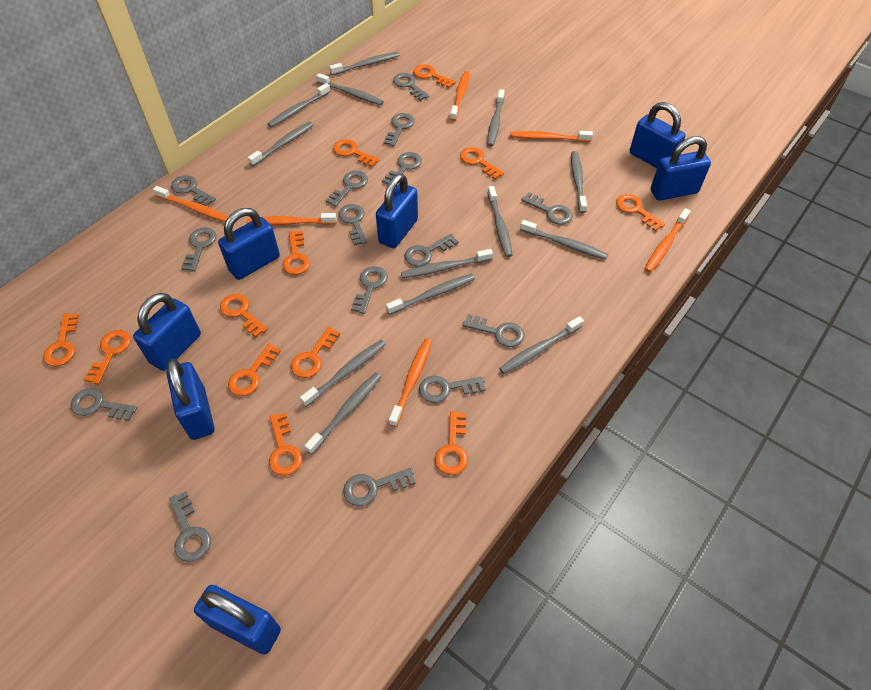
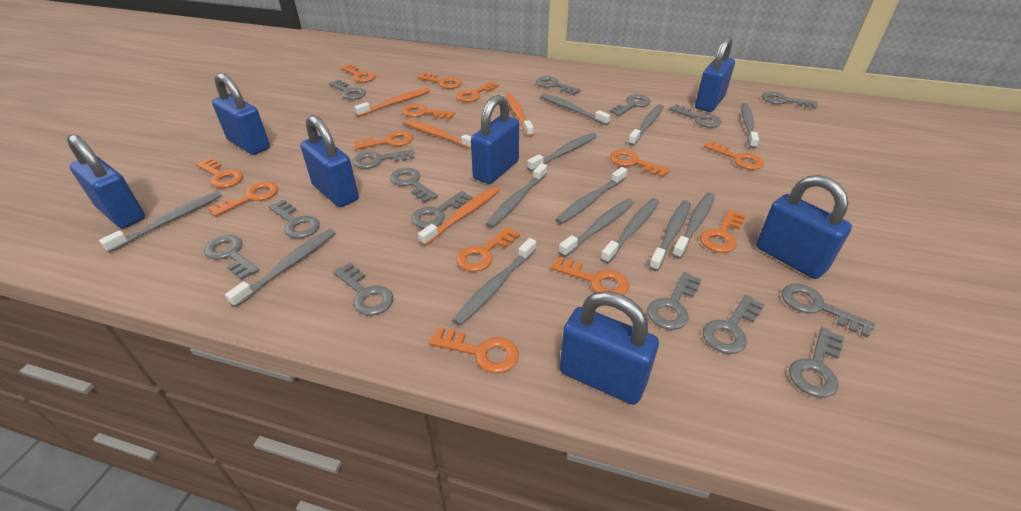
orange key: [43,314,79,366] [84,330,131,384] [220,294,268,338] [228,343,281,396] [269,412,302,476] [282,230,310,275] [291,327,340,378] [333,139,379,167] [413,64,456,88] [435,411,468,475] [460,147,504,179] [616,194,665,231] = 12 -> [196,158,243,188] [208,181,278,217] [340,64,376,82] [354,131,413,150] [402,104,455,120] [417,73,462,89] [429,327,519,374] [456,81,499,102] [456,227,520,272] [551,256,629,295] [610,150,670,178] [700,209,746,253] [704,140,764,170] = 13
orange toothbrush: [153,186,229,222] [247,213,337,225] [389,338,432,427] [450,71,470,121] [510,131,593,142] [645,208,691,273] = 6 -> [354,88,430,117] [403,119,471,149] [418,186,500,246] [506,94,534,137] = 4

